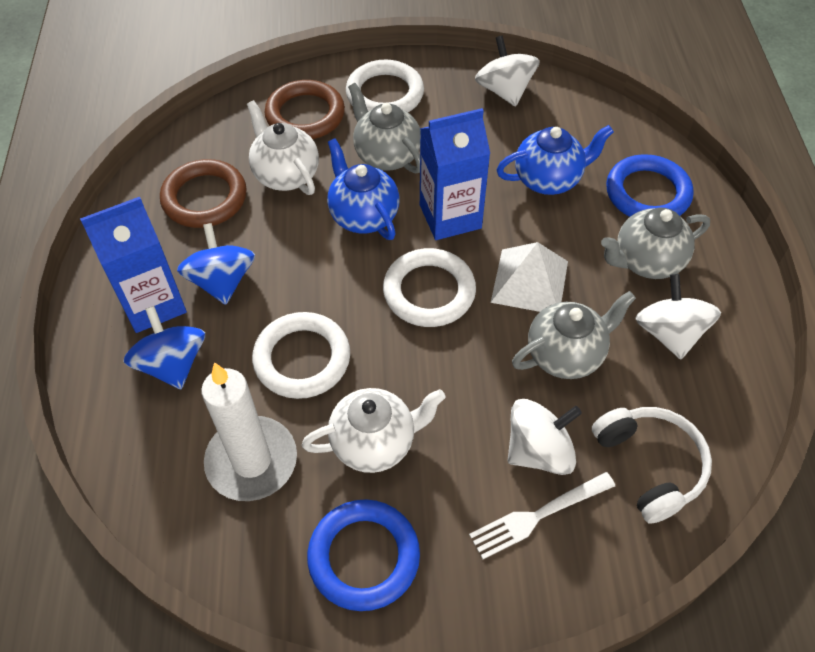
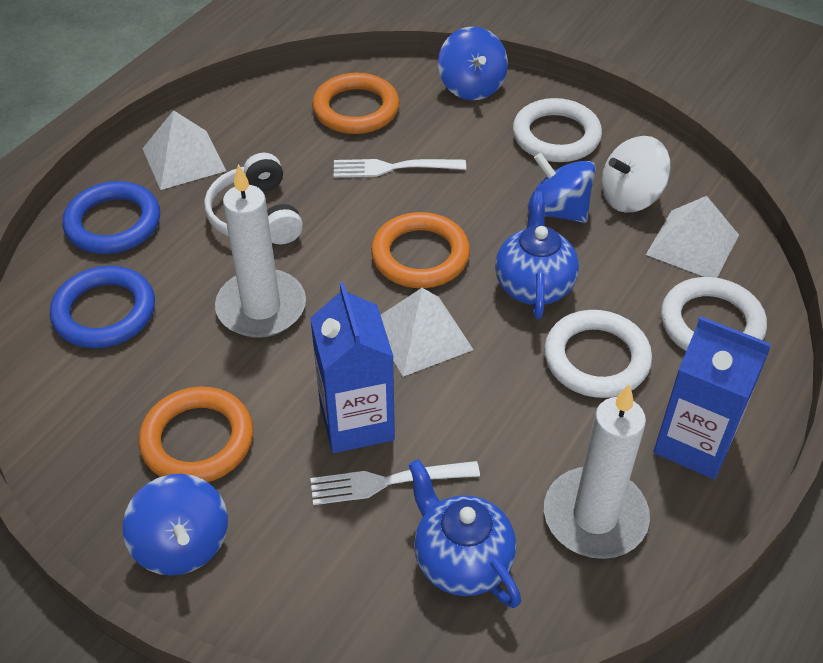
blue spinning top: [123,306,205,389] [177,223,255,305] = 2 -> [123,474,228,576] [438,27,508,100] [527,153,596,223] = 3
brown ring: [160,159,247,228] [265,80,345,139] = 2 -> none = 0
grey teapot: [348,83,420,173] [512,291,636,379] [601,208,710,279] = 3 -> none = 0
orange ring: none = 0 -> [139,386,253,482] [312,73,399,134] [371,212,470,288] = 3
white candle: [201,362,297,501] = 1 -> [215,164,306,338] [544,384,650,559] = 2
white fork: [469,472,615,559] = 1 -> [310,461,480,505] [334,159,466,177] = 2
white pyramid: [491,242,568,312] = 1 -> [142,110,226,190] [381,288,474,377] [646,196,739,278] = 3
white spinning top: [475,36,540,107] [507,399,582,475] [636,274,721,359] = 3 -> [602,136,671,213] = 1
white teapot: [247,100,319,195] [302,388,446,473] = 2 -> none = 0

